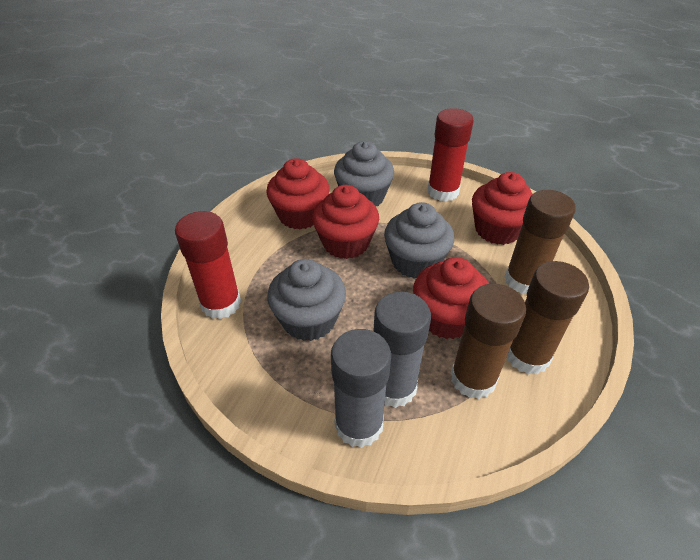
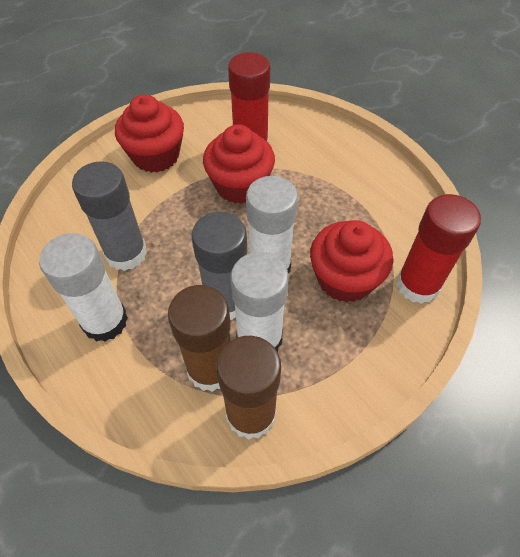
brown glue stick: [451,284,526,399] [504,190,576,294] [507,261,589,374] = 3 -> [168,285,231,392] [216,336,281,440] = 2
grey cupcake: [267,259,346,341] [334,141,394,206] [384,202,454,278] = 3 -> none = 0
red cupcake: [266,158,330,229] [312,185,379,259] [413,257,489,339] [472,172,532,245] = 4 -> [115,95,184,173] [203,124,275,204] [310,220,393,303] = 3
white glue stick: none = 0 -> [39,233,128,342] [230,252,289,352] [246,176,298,273] = 3

